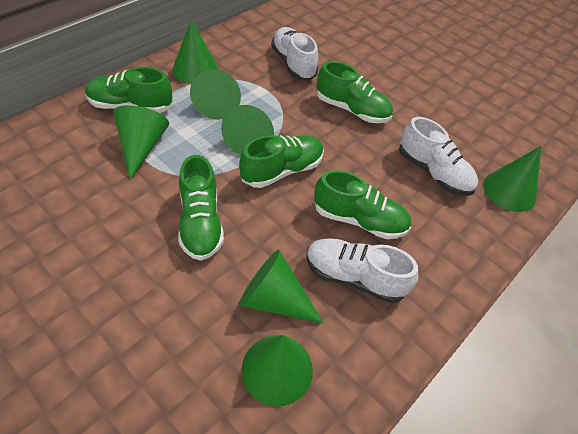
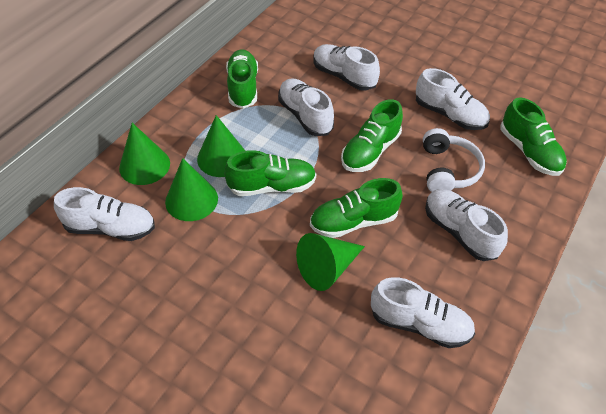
green cone: [113,105,169,180] [172,19,219,84] [190,69,241,120] [221,105,274,155] [239,250,323,323] [242,335,313,406] [483,146,541,212] = 7 -> [119,123,170,185] [165,158,218,221] [197,115,245,177] [296,233,365,291] = 4
white headphones: none = 0 -> [423,128,485,192] = 1
white shoe: [271,27,318,81] [306,238,418,303] [399,117,478,196] = 3 -> [54,187,155,241] [278,78,334,136] [313,44,380,91] [371,277,475,348] [416,68,490,130] [425,189,508,261] = 6

